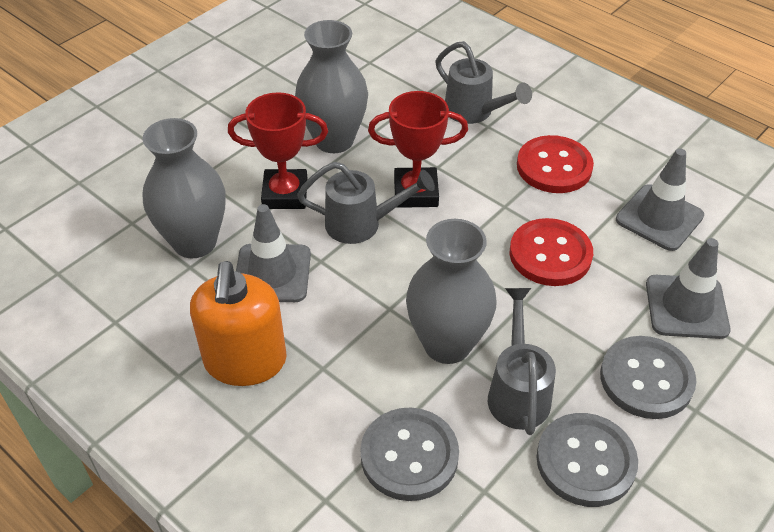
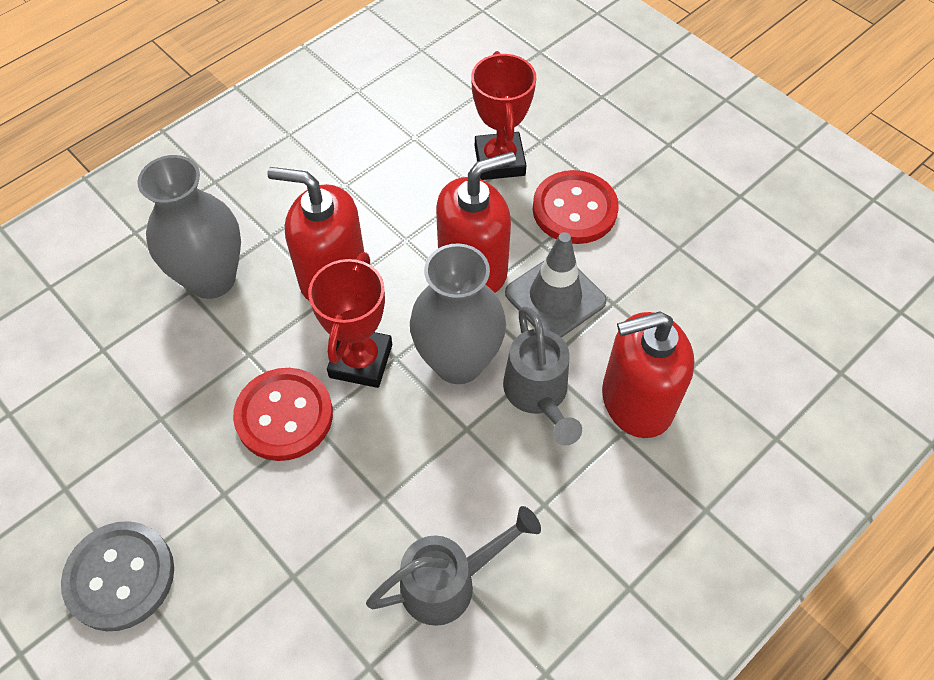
grey button: [360,408,459,501] [536,413,638,507] [600,336,697,419] = 3 -> [61,521,174,631] = 1
grey traffic cone: [236,204,311,302] [616,148,704,251] [646,238,731,339] = 3 -> [505,232,607,338] = 1
grey vase: [142,118,225,258] [295,20,368,153] [406,219,496,364] = 3 -> [137,155,241,299] [410,243,506,384] = 2
grey watering can: [297,162,435,244] [435,41,532,124] [488,288,556,435] = 3 -> [366,506,541,626] [503,306,582,446] = 2
orange soap dispenser: [190,261,287,386] = 1 -> none = 0
red soap dispenser: none = 0 -> [268,167,364,301] [436,152,516,293] [602,311,695,438] = 3

